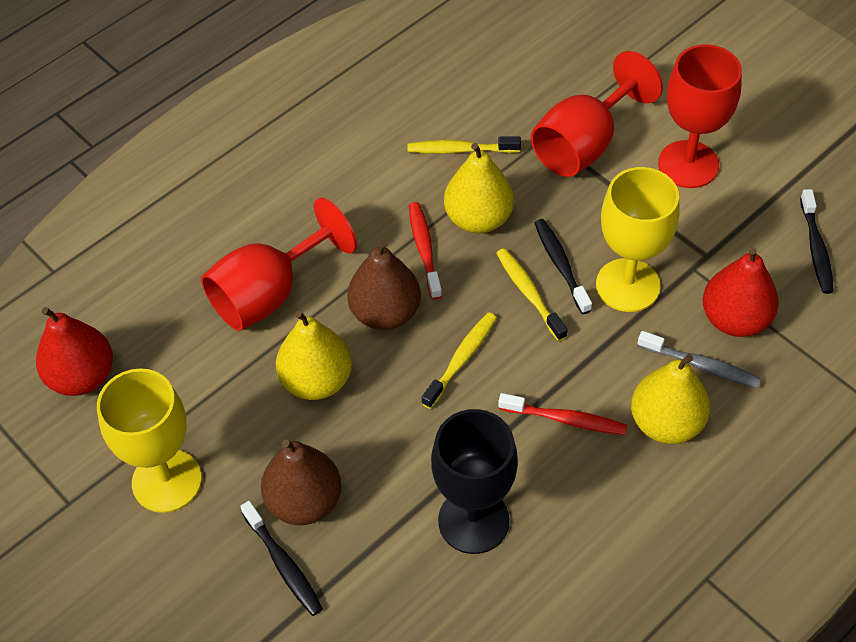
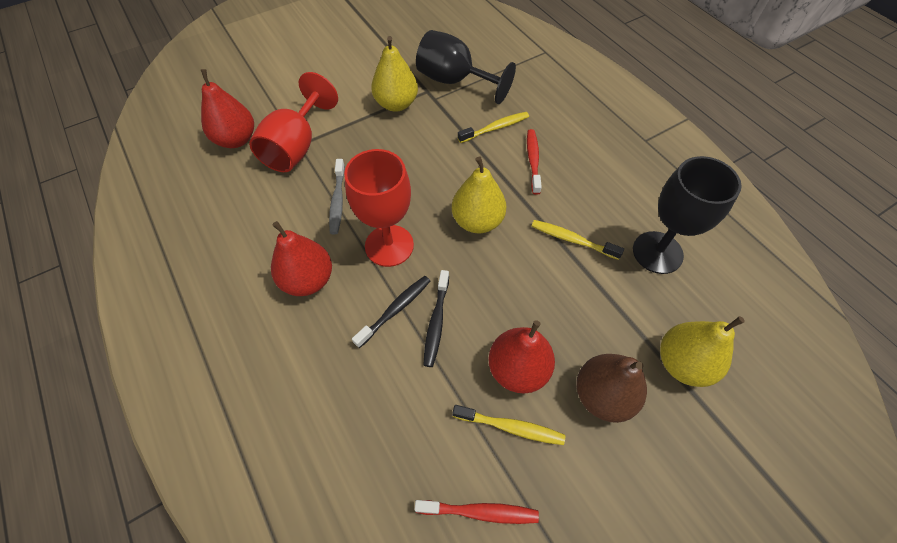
black goblet: [431,409,518,554] = 1 -> [416,30,516,104] [633,156,742,274] = 2
black toothbrush: [240,501,323,616] [535,219,592,314] [800,189,834,294] = 3 -> [352,276,430,348] [424,270,449,367] = 2
brown pear: [261,439,342,525] [347,240,421,330] = 2 -> [576,354,647,423] = 1
red goblet: [201,198,357,331] [531,51,663,177] [658,44,742,188] = 3 -> [249,72,338,172] [344,149,414,267] = 2
red pear: [36,307,113,396] [703,247,779,337] = 2 -> [201,69,254,148] [271,221,332,296] [489,320,555,393] = 3
yellow goblet: [97,369,202,513] [596,167,680,312] = 2 -> none = 0

